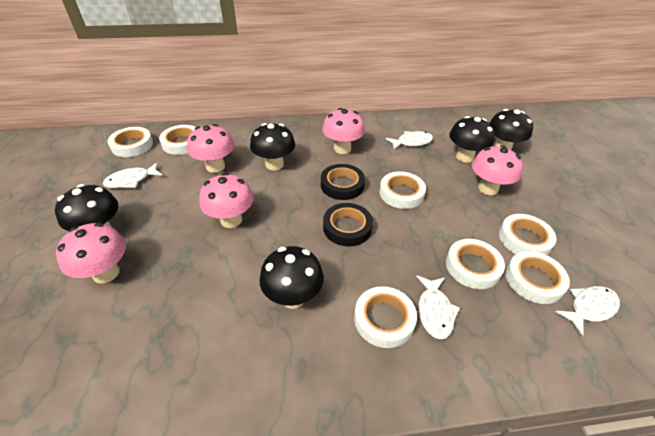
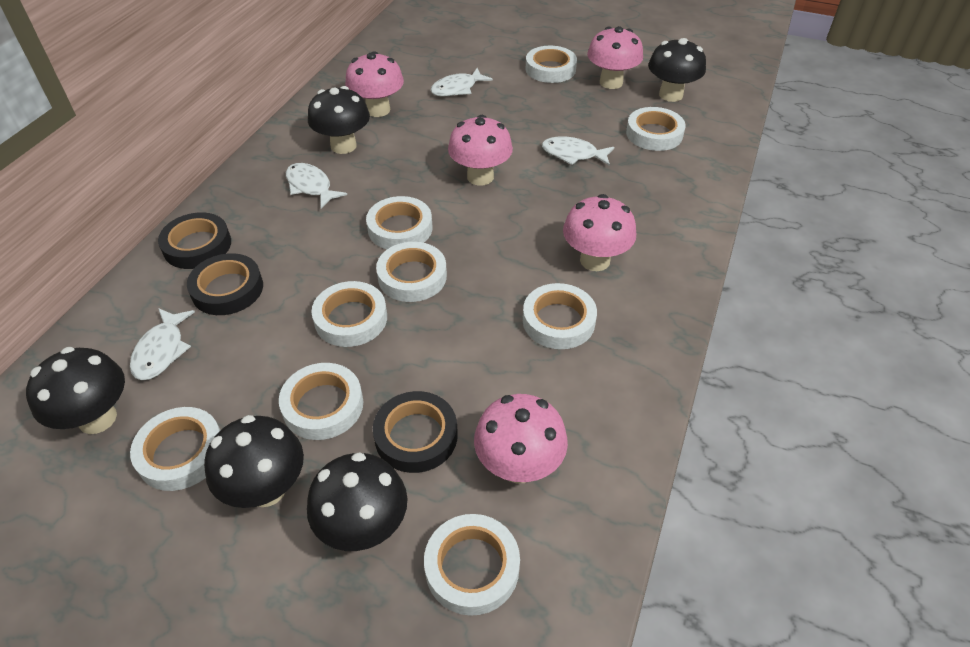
black tape: [321,164,365,200] [323,203,373,246] = 2 -> [158,212,231,269] [187,253,263,315] [373,391,458,473] = 3
white tape: [108,127,153,157] [159,125,196,155] [354,286,417,348] [379,171,426,209] [446,239,505,289] [499,214,557,255] [506,251,570,304] = 7 -> [130,407,221,491] [279,363,363,440] [311,281,387,347] [366,196,432,249] [376,242,447,302] [424,514,520,616] [523,283,597,349] [526,46,577,83] [626,107,686,151] = 9

